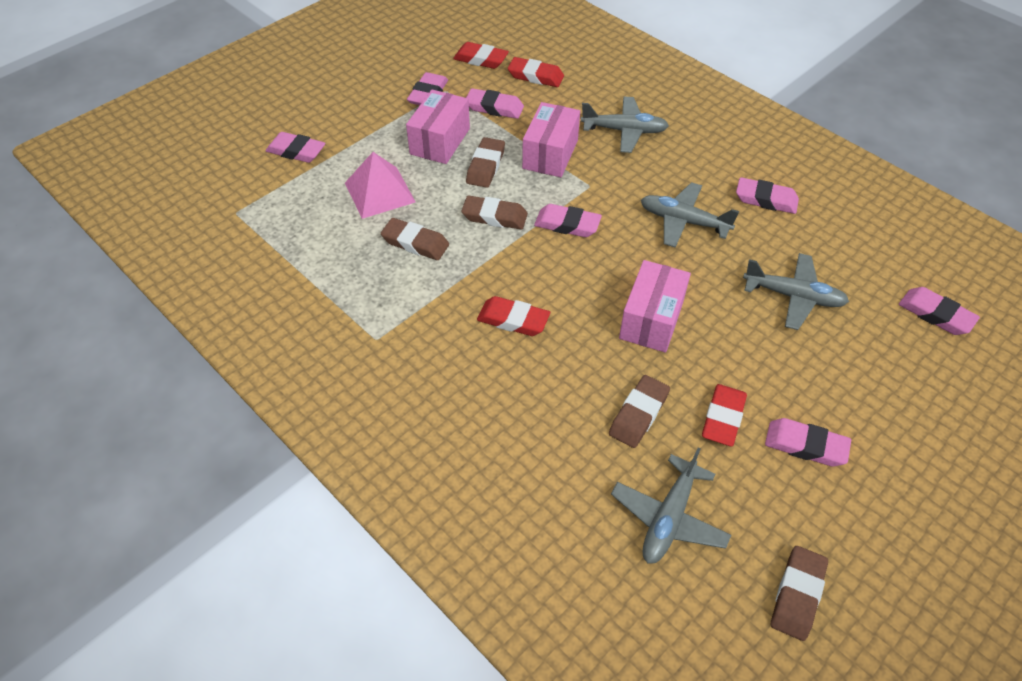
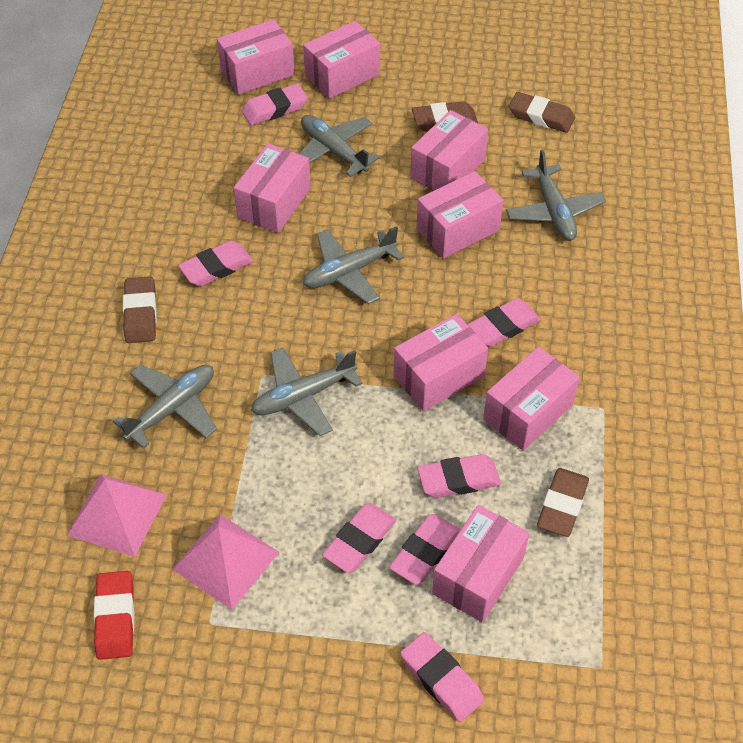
brown eraser: [381,218,449,260] [461,196,528,229] [466,137,505,188] [609,375,670,448] [771,546,828,641] = 5 -> [123,277,157,343] [412,101,478,132] [509,92,575,133] [537,468,589,537] = 4
grey plane: [581,96,669,153] [611,447,731,564] [641,182,739,248] [743,253,849,330] = 4 -> [113,365,217,449] [251,348,362,436] [299,115,380,177] [303,226,404,304] [506,150,606,241] = 5
pink box: [406,90,470,164] [522,102,580,177] [619,260,691,353] = 3 -> [217,19,295,95] [234,143,311,233] [303,21,380,99] [393,314,488,411] [410,110,488,190] [416,171,504,258] [432,505,529,623] [483,347,580,451] = 8
pink pyramid: [345,152,416,219] = 1 -> [67,474,167,557] [172,514,279,610] = 2
red eraser: [453,42,509,69] [477,296,550,336] [508,57,564,87] [702,384,747,446] = 4 -> [94,571,134,660] = 1

